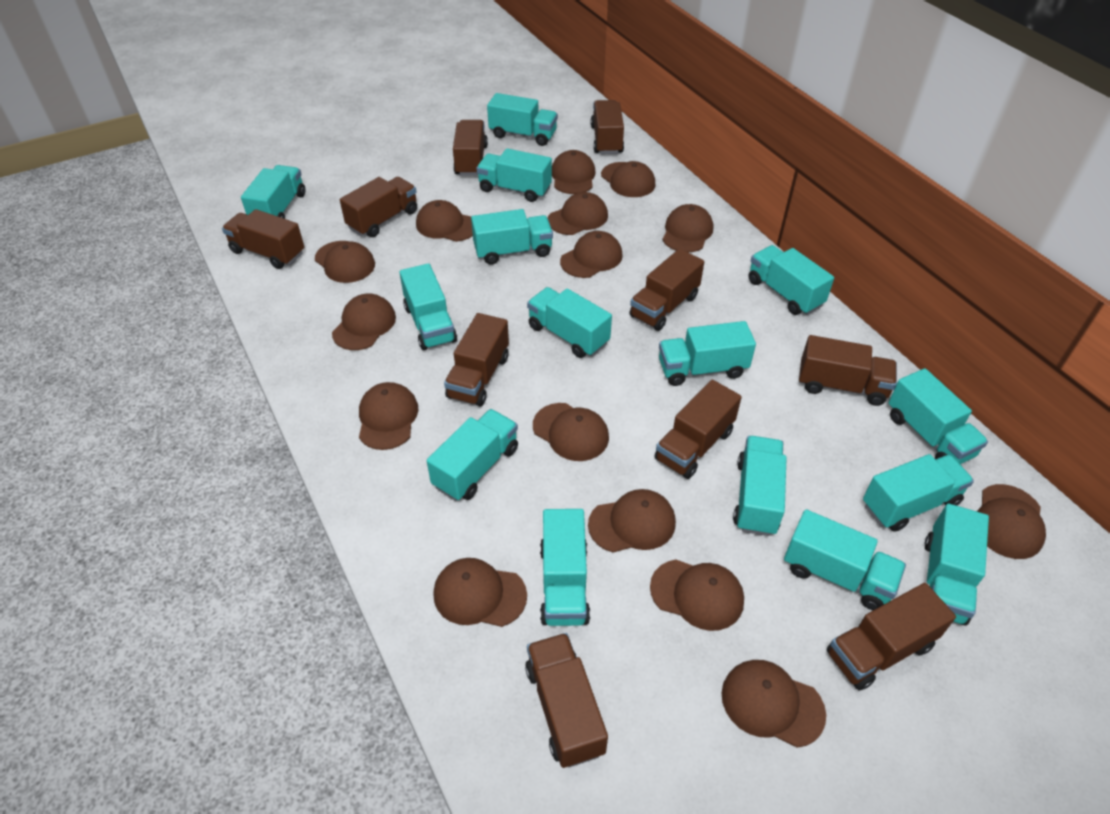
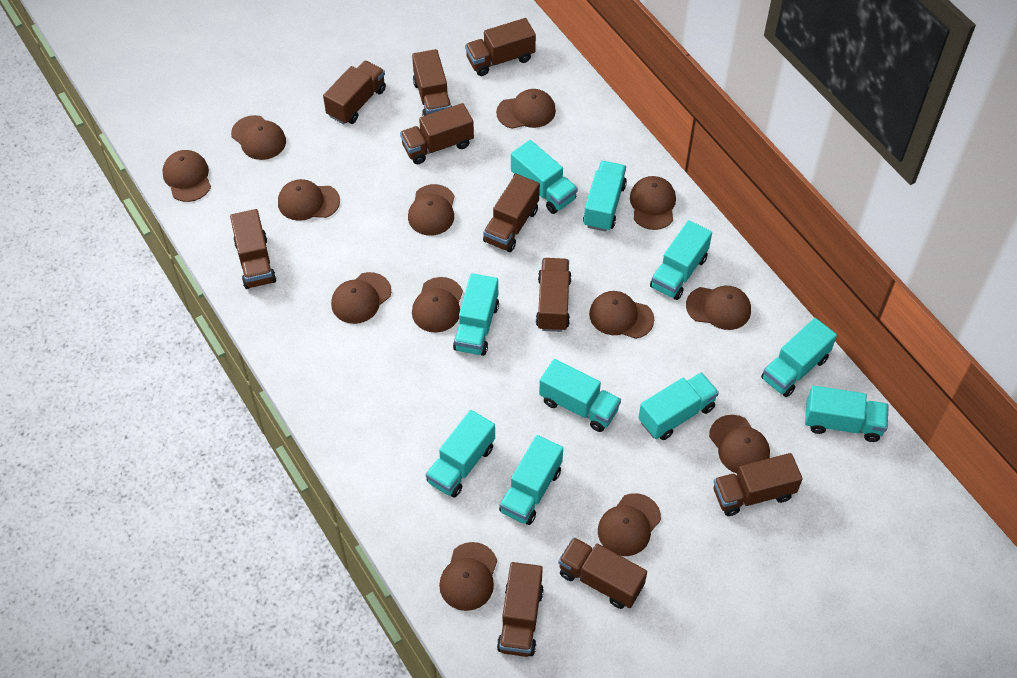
brown cap: [315,241,375,283] [332,294,396,350] [359,382,419,450] [416,200,473,242] [433,558,527,627] [533,403,609,461] [548,192,608,235] [552,150,596,194] [560,231,623,278] [588,489,676,552] [601,161,655,197] [650,559,744,631] [663,204,713,252] [722,660,826,748] [977,484,1046,559] = 15 -> [162,150,211,202] [231,115,286,160] [278,179,340,221] [331,272,391,324] [408,184,454,236] [412,277,463,333] [439,542,497,611] [496,89,556,129] [589,291,654,339] [598,493,661,556] [630,176,676,230] [686,286,751,330] [709,415,770,474] = 13
turquoise truck: [241,165,305,219] [399,263,457,350] [427,409,518,501] [471,209,553,265] [476,148,552,202] [487,93,558,146] [527,287,612,358] [540,509,590,626] [659,321,756,386] [733,436,787,536] [748,245,834,315] [784,510,906,610] [863,454,974,532] [888,368,988,464] [925,503,989,626] = 15 -> [426,410,495,498] [453,273,499,356] [499,435,563,525] [511,140,578,214] [539,359,621,432] [583,161,627,232] [638,372,719,440] [650,220,712,300] [761,318,837,397] [805,386,889,442] = 10

